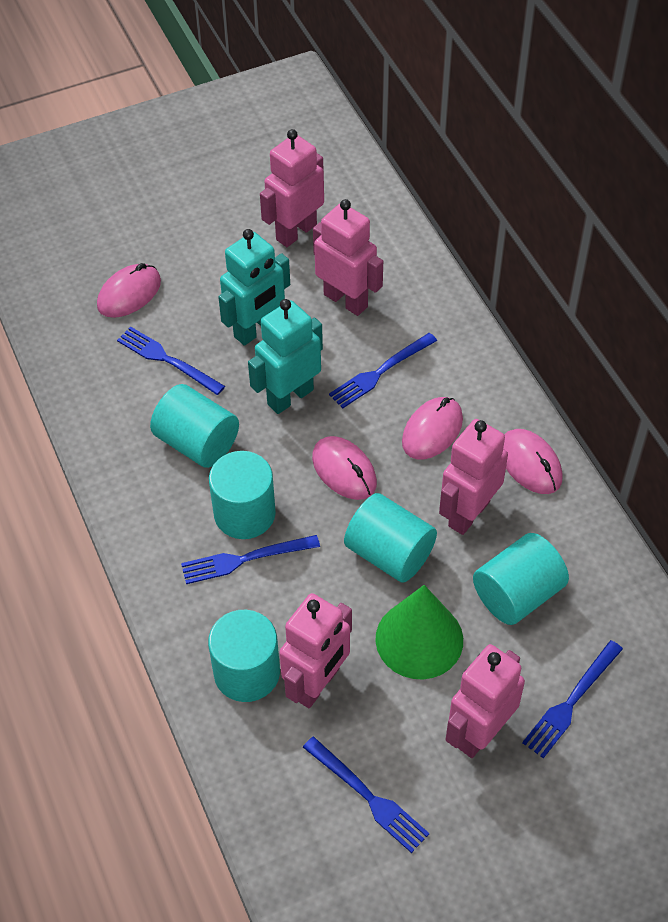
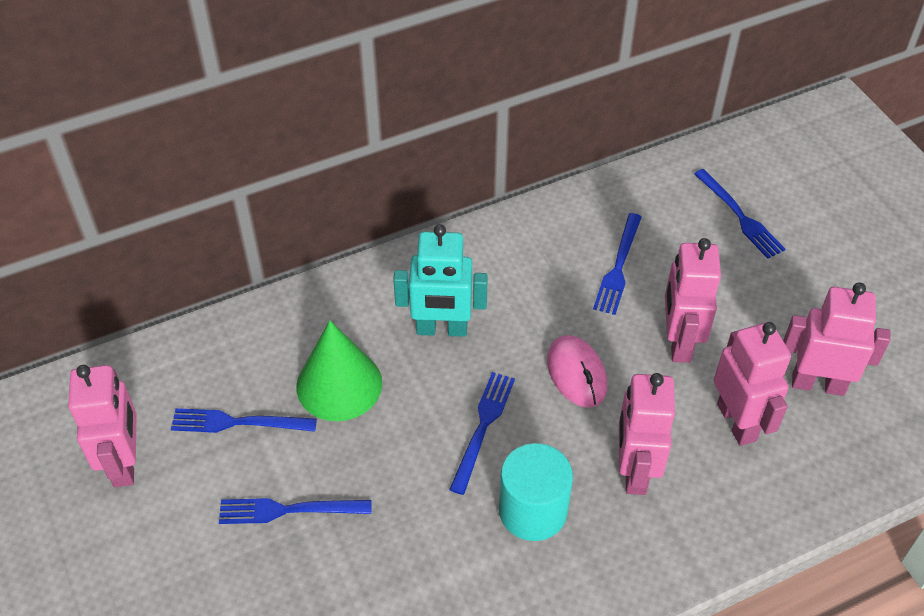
pink mouse: [97,263,161,318] [312,436,377,500] [402,397,463,459] [503,429,563,494] = 4 -> [547,335,607,408] = 1
turquoise cylinder: [150,384,239,468] [208,610,280,702] [209,451,276,539] [344,493,437,583] [473,533,569,625] = 5 -> [499,443,573,541] = 1
turquoise robot: [218,229,290,346] [248,299,323,414] = 2 -> [393,224,488,337] = 1

